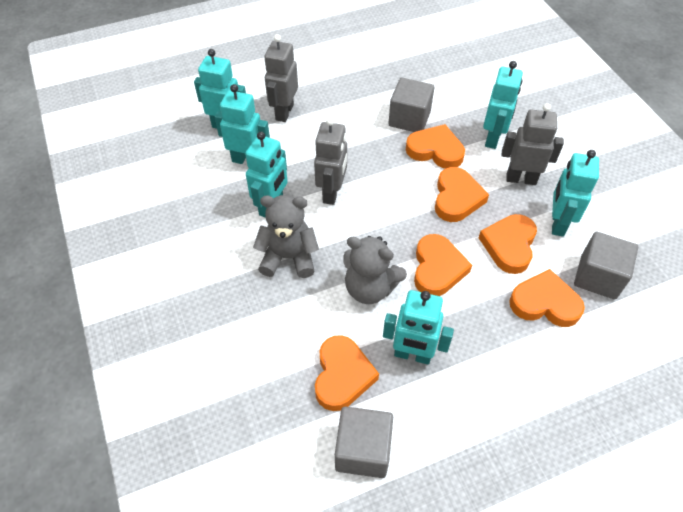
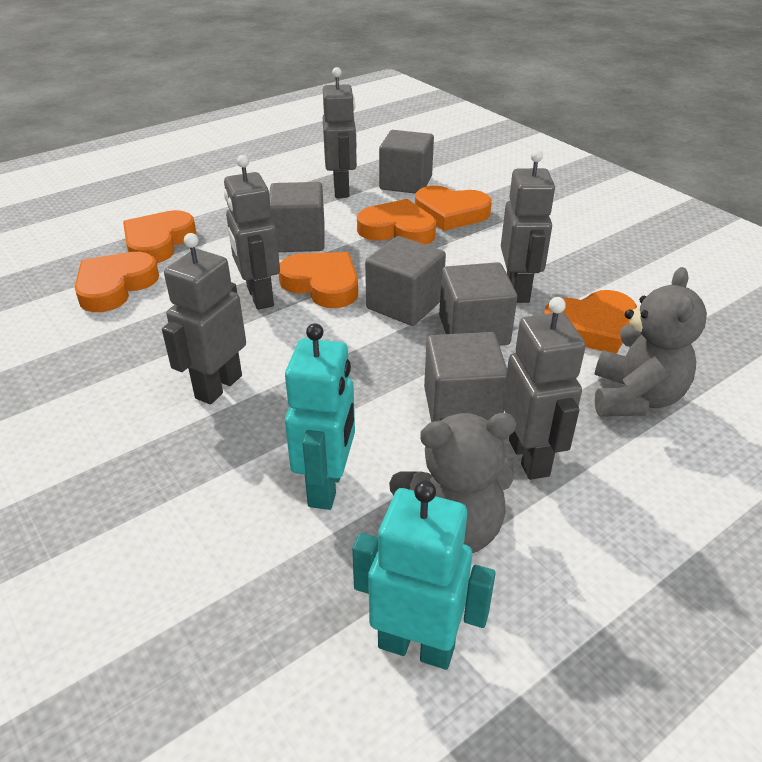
grey cube: [335,406,393,478] [388,78,434,132] [574,232,638,299] = 3 -> [269,182,325,252] [365,236,446,326] [379,130,434,193] [424,332,507,422] [439,262,517,346] = 5
grey robot: [264,34,298,122] [314,117,347,205] [502,103,564,185] = 3 -> [162,233,246,404] [224,155,280,310] [323,67,357,198] [501,150,555,303] [502,297,586,480] = 5
turquoise robot: [194,49,246,129] [214,84,270,164] [245,132,288,218] [383,290,454,364] [483,61,523,149] [552,150,599,237] = 6 -> [285,323,355,510] [352,480,496,670] = 2

